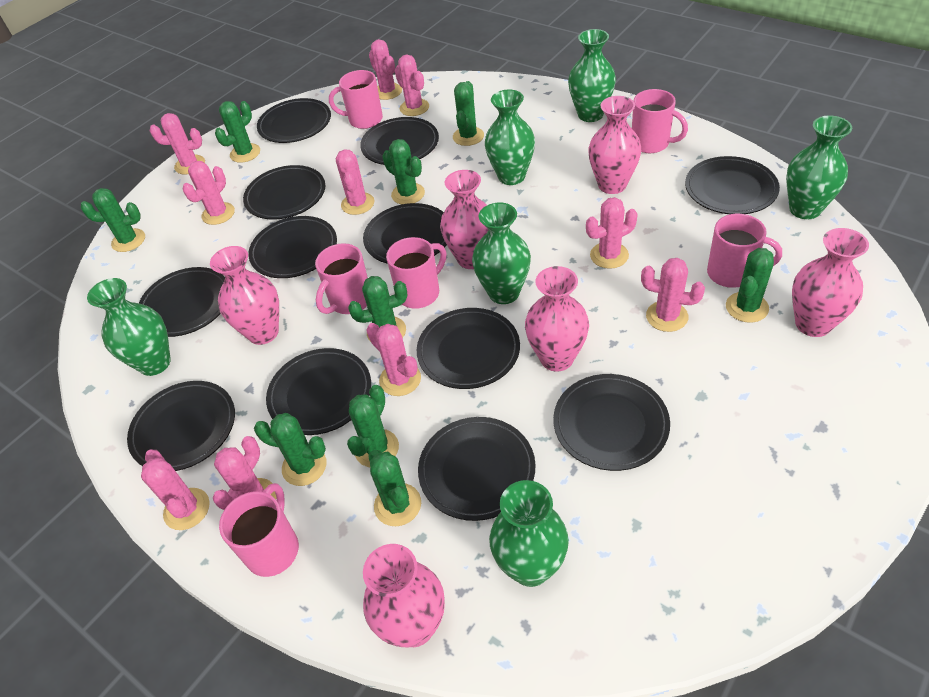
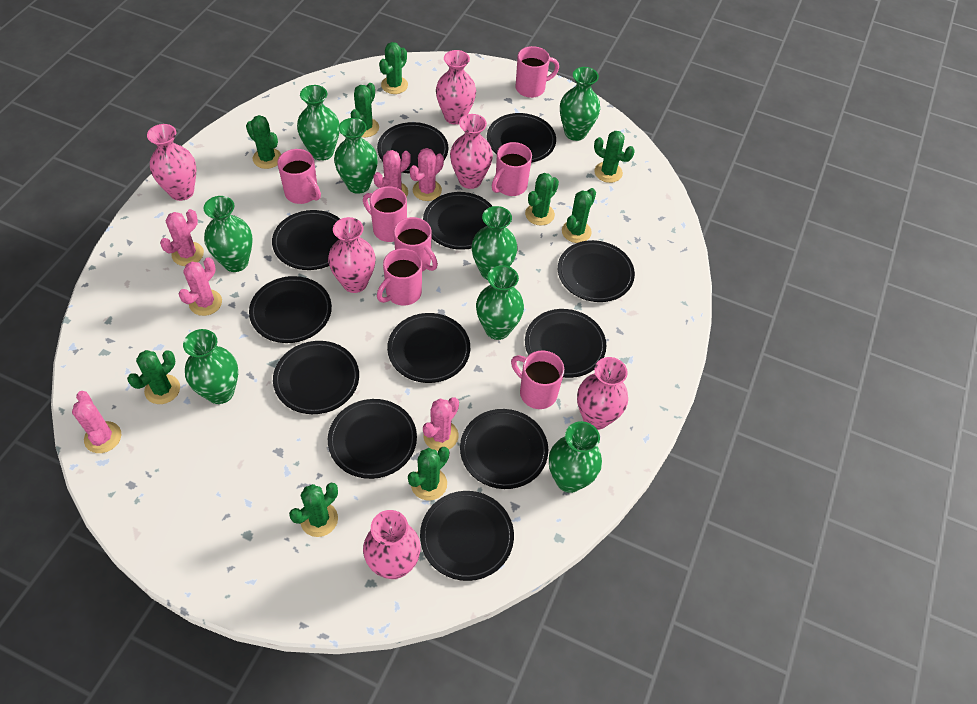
green vase: [87,278,171,376] [472,202,531,304] [485,89,535,185] [489,480,569,587] [568,29,616,122] [786,115,852,219] = 6 -> [183,329,238,404] [203,196,253,272] [297,85,340,161] [334,118,378,194] [472,206,518,280] [476,265,524,340] [549,421,602,493] [560,67,600,141] = 8
pink cactus: [141,450,210,530] [150,113,205,174] [182,161,235,225] [213,436,277,510] [336,149,374,215] [366,323,421,396] [369,39,402,100] [395,55,429,116] [586,197,638,269] [641,258,705,332] = 10 -> [72,391,121,453] [160,209,204,266] [178,257,222,316] [373,150,411,197] [410,148,444,201] [423,397,459,451] = 6
pink mug: [219,483,299,577] [315,243,368,314] [329,70,383,129] [386,237,446,309] [632,89,688,153] [707,214,782,288] = 6 -> [277,149,321,204] [363,186,407,242] [377,248,422,306] [394,217,438,272] [492,142,532,196] [511,350,564,409] [516,46,559,98] = 7

